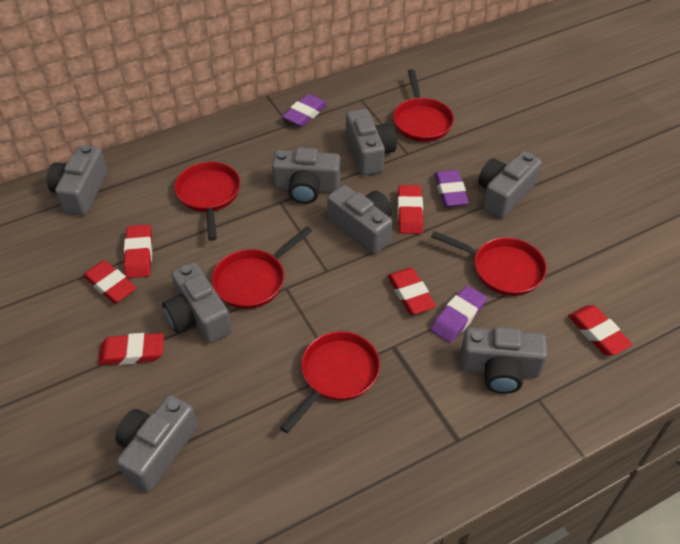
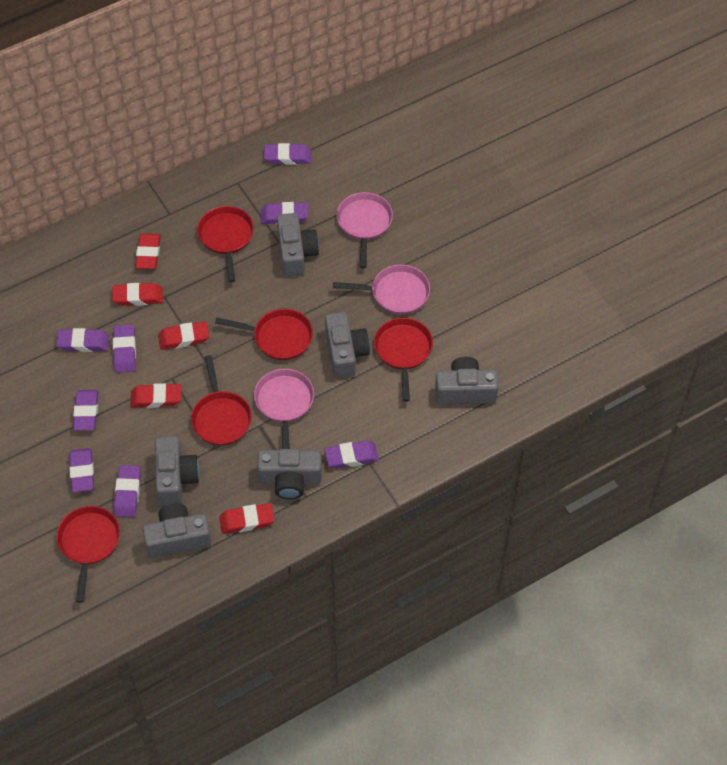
grey camera: [47,145,108,216] [115,395,198,492] [162,262,232,343] [272,147,341,204] [327,185,392,254] [346,109,397,175] [461,327,547,394] [478,151,542,219] = 8 -> [143,504,211,558] [155,436,200,505] [257,449,322,499] [277,213,319,276] [325,312,370,378] [435,357,499,405] = 6
pink pan: none = 0 -> [254,369,314,449] [333,264,430,315] [336,192,393,268] = 3
purple eraser: [282,94,327,127] [431,285,487,343] [434,170,469,207] = 3 -> [56,328,109,352] [69,448,94,492] [73,390,99,430] [113,324,136,373] [114,465,141,517] [261,202,308,225] [264,143,311,165] [324,441,379,469] = 8
red eraser: [83,260,136,303] [98,333,164,365] [124,225,152,278] [388,268,436,314] [397,185,423,234] [568,305,632,355] = 6 -> [112,283,163,306] [130,383,181,408] [135,233,161,269] [158,321,209,350] [219,503,274,534] = 5

